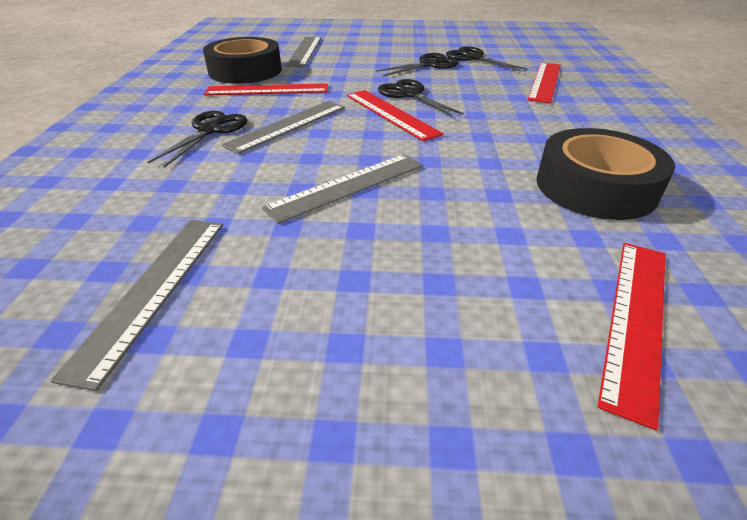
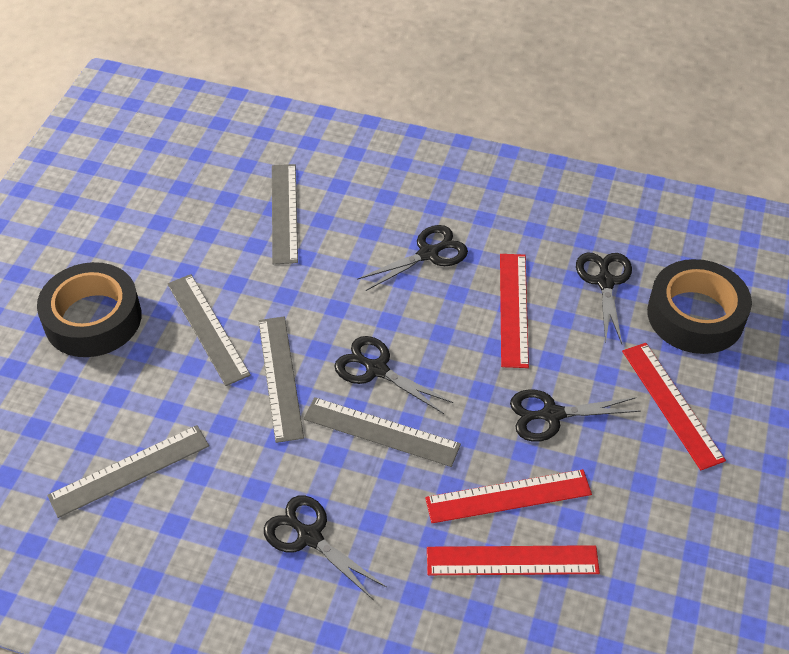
black scissors: [148,111,248,168] [376,53,459,76] [378,79,464,117] [446,46,527,71] = 4 -> [264,495,387,600] [334,336,453,414] [357,225,468,291] [510,389,641,442] [576,253,632,344] = 5
grey ruler: [50,220,223,391] [221,101,345,154] [262,154,423,224] [286,37,321,67] = 4 -> [47,425,209,518] [167,274,251,386] [258,317,304,443] [272,164,298,264] [304,397,461,467] = 5

